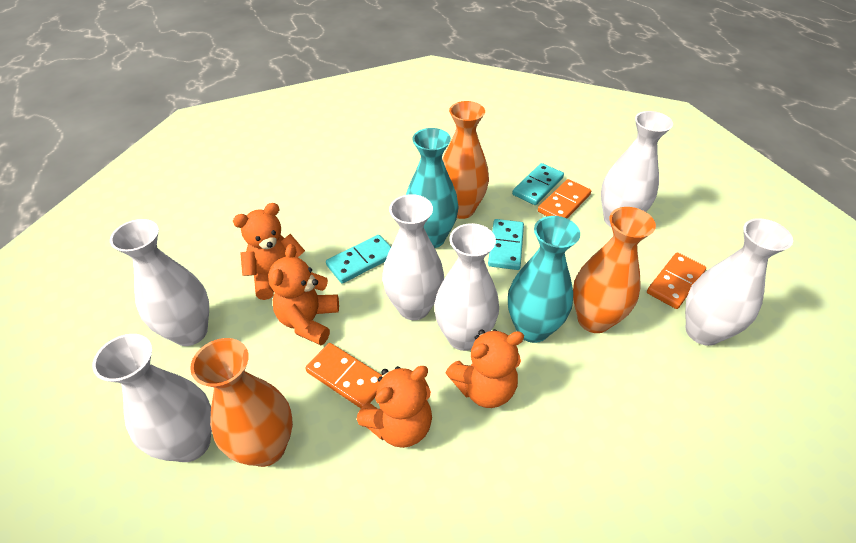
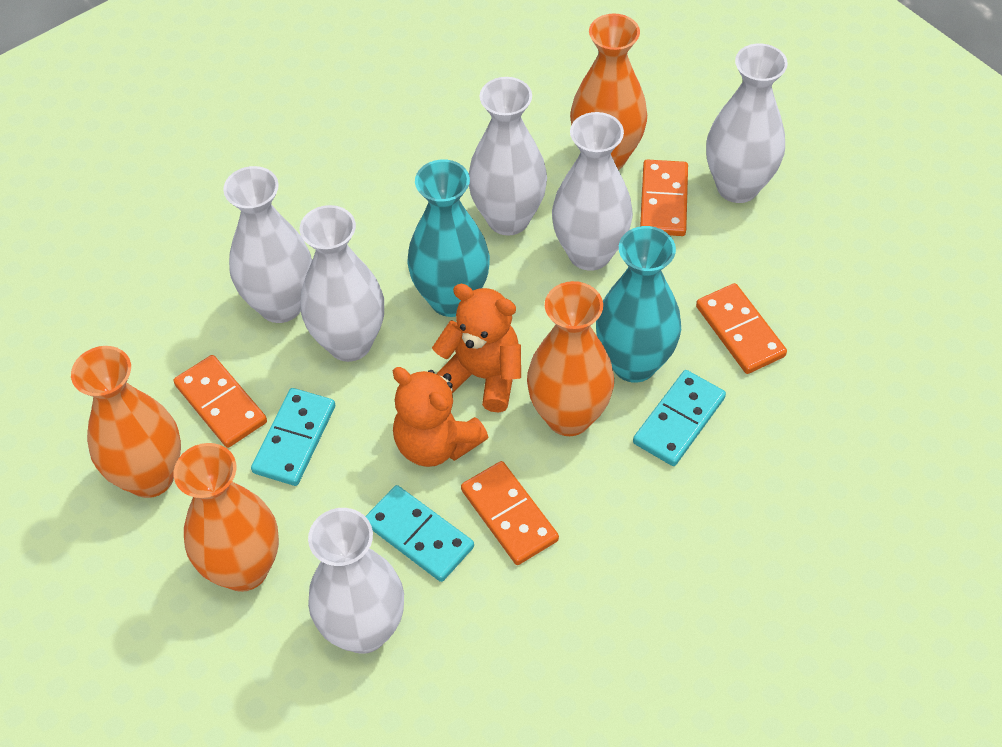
orange domino: [305,343,383,408] [538,179,591,218] [647,252,706,309] = 3 -> [174,355,267,448] [461,461,559,565] [640,160,688,236] [696,283,787,374] = 4
orange teddy bear: [233,203,305,300] [268,244,339,345] [357,366,432,448] [446,329,524,408] = 4 -> [393,367,488,467] [432,284,521,412] = 2
orange vase: [190,338,293,467] [442,101,489,219] [573,207,656,333] = 3 -> [71,346,181,498] [174,443,279,592] [527,281,614,436] [570,14,647,170] = 4

